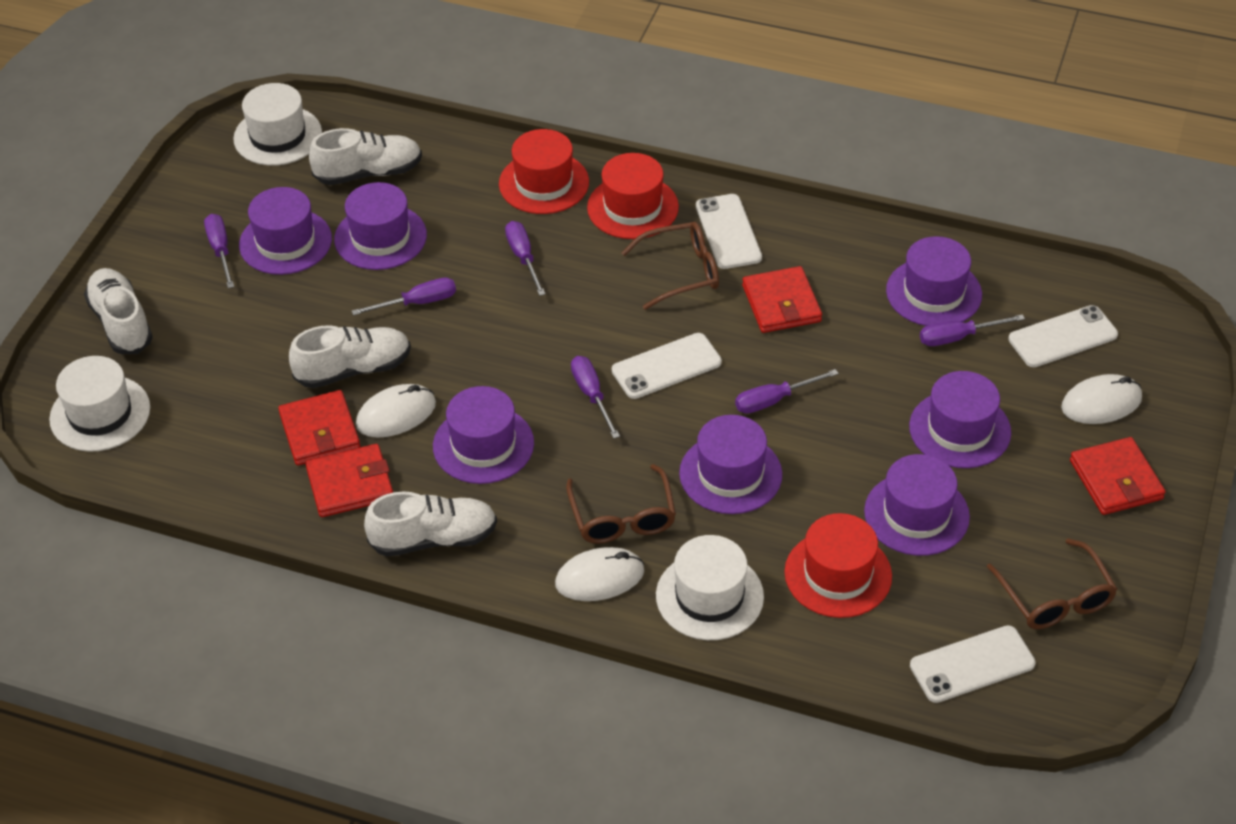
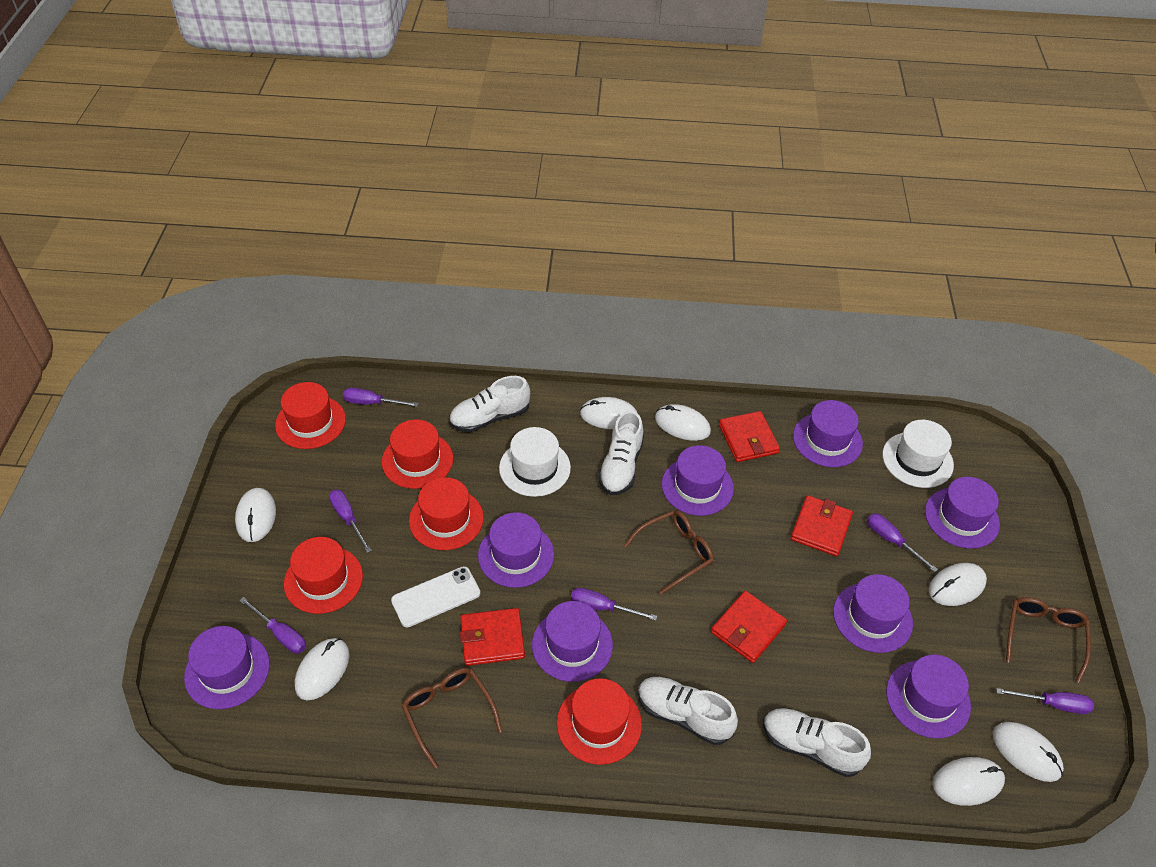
purple hat: [239,187,332,275] [334,182,427,270] [433,386,534,484] [679,415,782,514] [864,454,970,556] [886,236,982,326] [909,371,1011,468] = 7 -> [184,626,270,709] [478,512,554,588] [532,601,613,682] [662,445,734,516] [793,400,863,467] [833,574,913,653] [886,655,971,738] [925,477,1000,549] = 8
red hat: [499,129,589,214] [587,153,679,239] [784,513,892,618] = 3 -> [275,382,346,449] [284,537,363,614] [382,419,453,489] [409,477,484,550] [557,678,642,765] = 5
white hat: [49,356,150,452] [233,83,322,166] [656,535,764,640] = 3 -> [499,427,571,497] [882,420,954,488] = 2
white mouse: [356,384,436,438] [555,547,644,601] [1061,374,1142,424] = 3 -> [235,488,276,542] [295,638,349,700] [580,397,637,429] [655,404,711,441] [929,563,987,606] [933,757,1005,806] [993,722,1064,782] = 7
white phone: [612,333,722,399] [696,194,762,269] [910,625,1036,703] [1008,305,1118,367] = 4 -> [391,566,480,627] = 1

